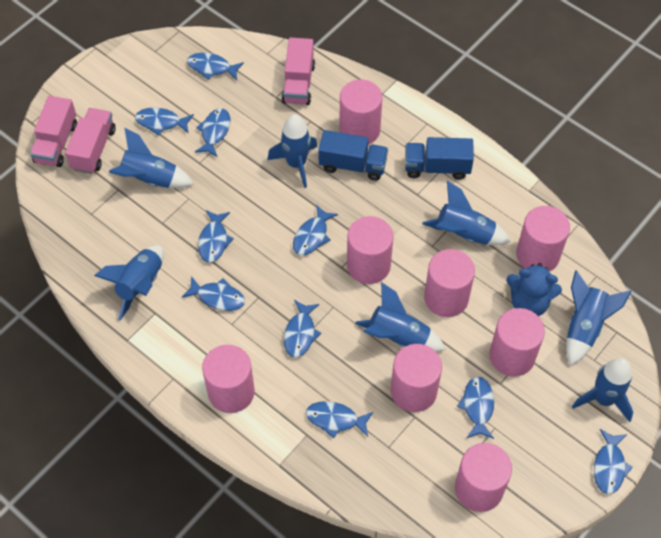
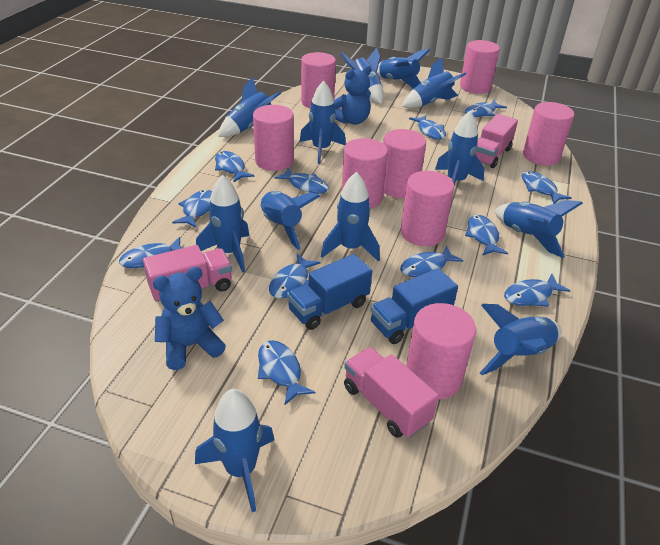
blue fish: [135,107,194,136] [182,276,245,311] [187,53,244,80] [195,108,230,157] [198,210,234,263] [284,300,321,357] [293,204,338,255] [306,401,373,438] [457,377,494,439] [594,429,633,494] = 10 -> [119,237,183,268] [172,190,212,228] [215,151,255,182] [258,340,315,406] [269,254,321,299] [274,168,329,194] [400,246,463,277] [409,115,446,140] [465,100,507,117] [465,215,508,256] [504,274,570,307] [521,171,571,204] = 12
blue rocket: [94,245,164,320] [109,128,194,188] [267,115,318,188] [355,282,446,352] [422,181,510,245] [566,270,632,366] [572,358,633,422] = 7 -> [195,389,275,512] [196,175,250,273] [218,77,281,137] [261,191,320,250] [300,81,346,164] [321,172,380,262] [340,47,384,104] [377,49,430,89] [402,57,466,108] [435,111,485,185] [480,304,562,375] [494,200,583,258] = 12
blue teddy bear: [506,263,562,316] = 1 -> [153,267,226,370] [334,66,371,125] = 2

